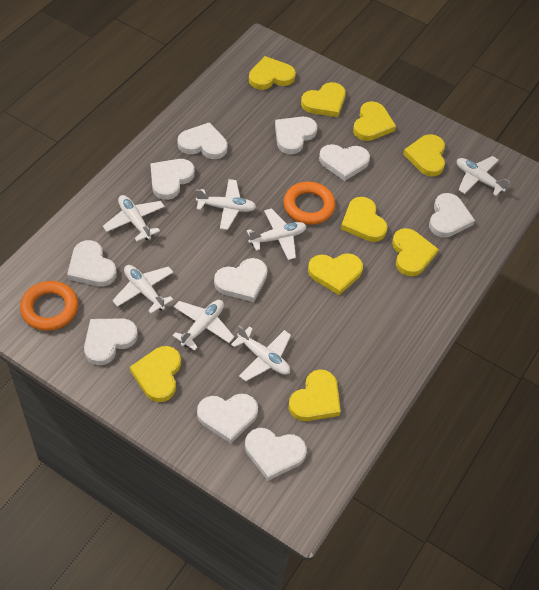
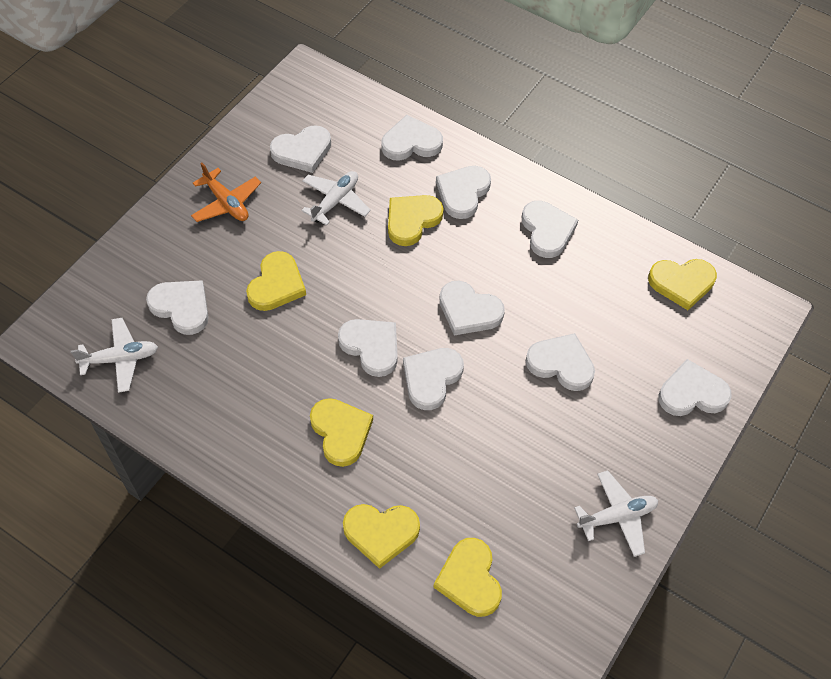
orange plane: none = 0 -> [191,163,261,222] = 1
orange ring: [20,281,78,331] [284,182,336,225] = 2 -> none = 0
white plane: [103,195,165,242] [112,265,174,314] [172,300,234,351] [196,179,256,230] [231,325,291,381] [247,208,306,260] [457,156,510,196] = 7 -> [71,318,158,393] [301,171,371,226] [574,471,658,557] = 3
yellow heart: [130,346,181,402] [249,56,296,90] [289,369,341,421] [301,82,346,117] [308,253,363,295] [341,197,388,242] [353,101,396,141] [392,228,439,276] [403,134,445,176] = 9 -> [246,251,306,311] [310,398,373,467] [343,504,420,569] [388,195,444,246] [433,538,502,617] [648,259,717,310] = 6

